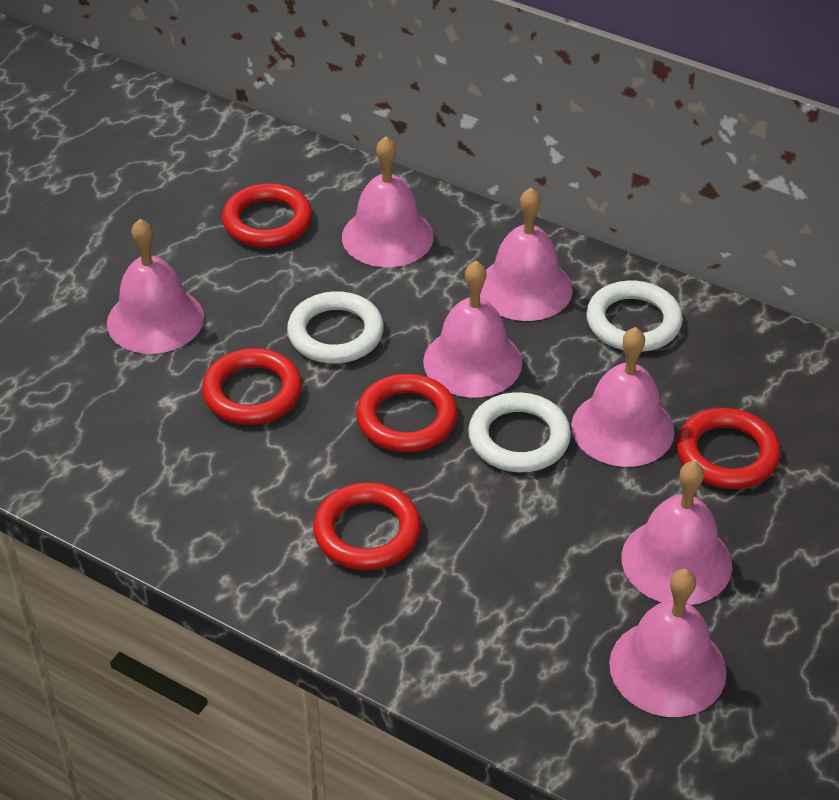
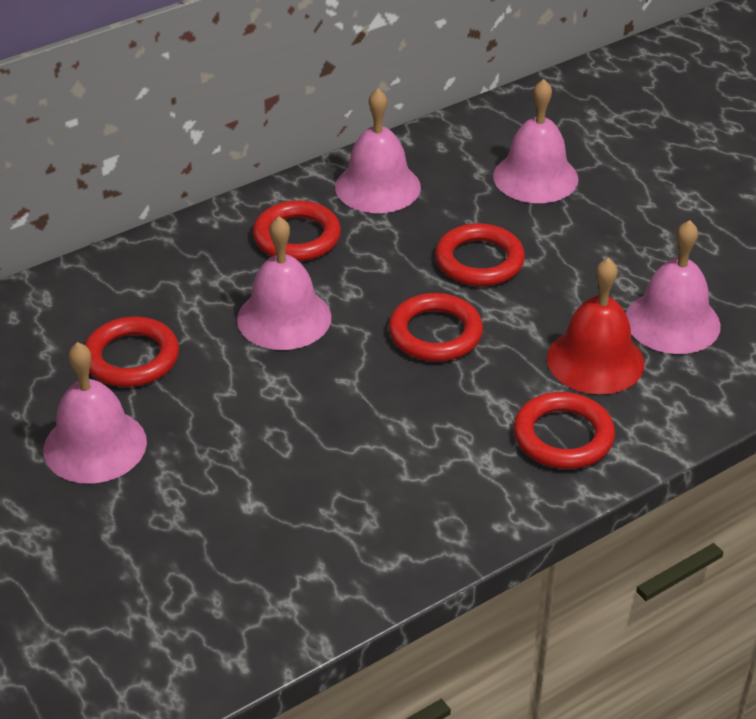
pink bell: [107,219,204,354] [342,136,434,267] [423,261,522,398] [480,187,573,321] [571,327,675,467] [609,569,727,717] [621,461,732,605] = 7 -> [43,342,147,484] [237,216,331,350] [335,88,421,213] [493,79,579,203] [626,220,721,354] = 5
red bell: none = 0 -> [547,258,644,394] = 1
white ring: [287,291,384,363] [468,392,571,472] [586,280,683,352] = 3 -> none = 0

